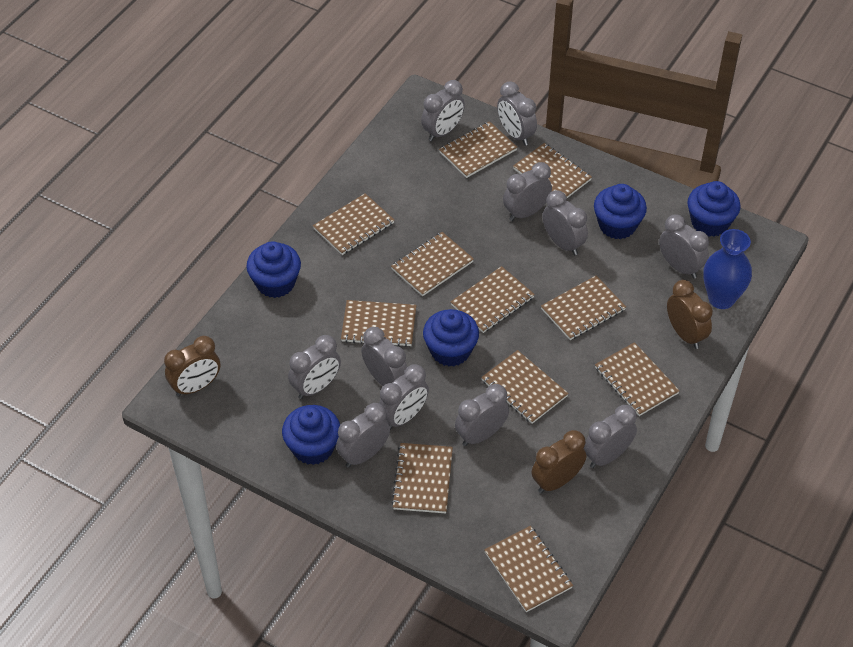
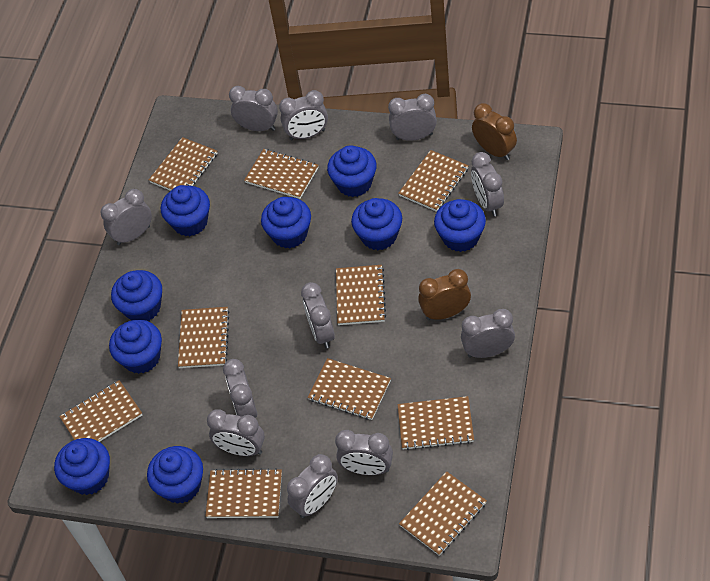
blue cupcake: [246,241,301,298] [282,405,340,465] [423,309,479,366] [594,184,647,239] [687,181,740,237] = 5 -> [54,438,110,495] [109,320,162,374] [111,270,162,321] [147,446,203,504] [161,185,210,236] [261,197,311,249] [327,145,377,197] [351,198,402,250] [434,199,486,252] = 9
blue vase: [703,229,752,309] = 1 -> none = 0
brown clock: [164,336,220,397] [531,430,586,493] [667,280,713,349] = 3 -> [418,269,471,320] [472,103,517,160] = 2
brown notebook: [313,193,394,255] [341,300,416,347] [391,232,474,296] [391,443,453,513] [439,121,517,178] [451,266,535,333] [481,350,569,424] [484,526,573,612] [513,143,592,198] [541,276,626,340] [595,342,680,416] = 11 -> [59,380,142,442] [149,137,218,191] [178,307,229,368] [205,468,282,518] [244,149,319,199] [308,358,391,420] [336,265,386,325] [398,150,469,212] [398,396,474,450] [399,471,487,556] = 10

